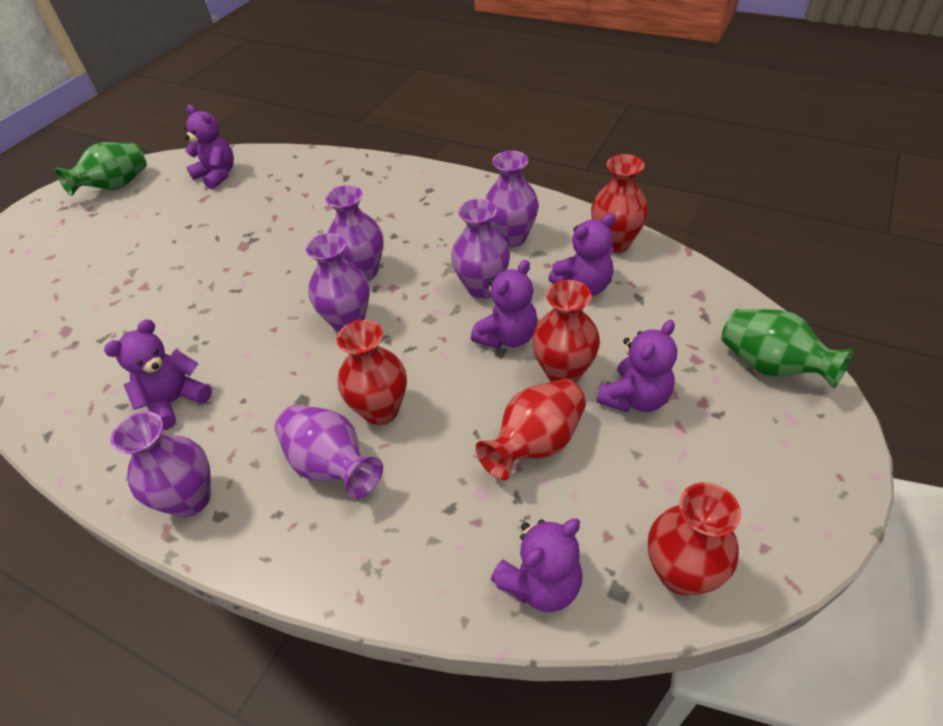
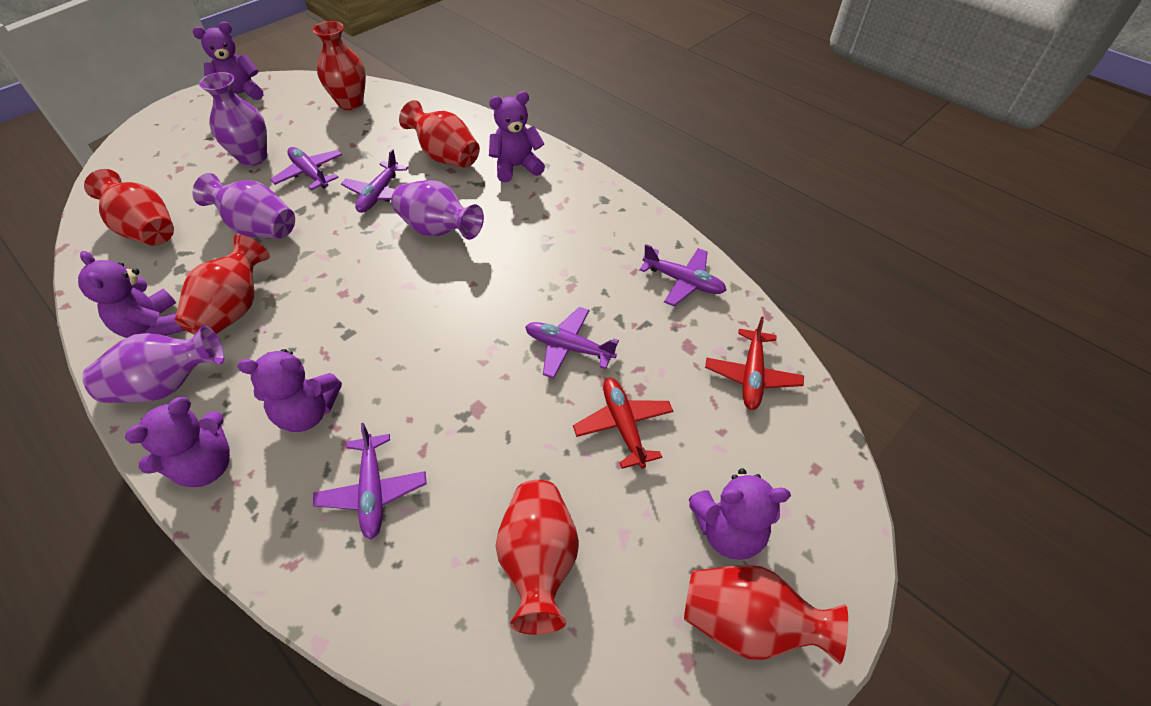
green vase: [55,142,147,196] [721,309,854,389] = 2 -> none = 0
purple plane: none = 0 -> [270,147,342,190] [313,423,427,539] [341,149,408,213] [525,307,619,379] [639,244,727,306] = 5
purple vase: [111,411,211,517] [275,405,383,499] [306,233,370,332] [325,185,384,281] [451,199,510,299] [485,151,539,247] = 6 -> [82,325,225,403] [192,173,295,239] [199,72,267,166] [391,180,484,240] = 4
red plane: none = 0 -> [573,378,673,469] [705,316,804,410] = 2
red vase: [337,320,407,425] [475,379,586,480] [532,280,600,383] [591,154,648,253] [648,482,741,595] = 5 -> [84,169,174,246] [175,234,270,335] [313,21,366,110] [399,100,480,168] [496,480,579,635] [684,565,848,664] = 6

